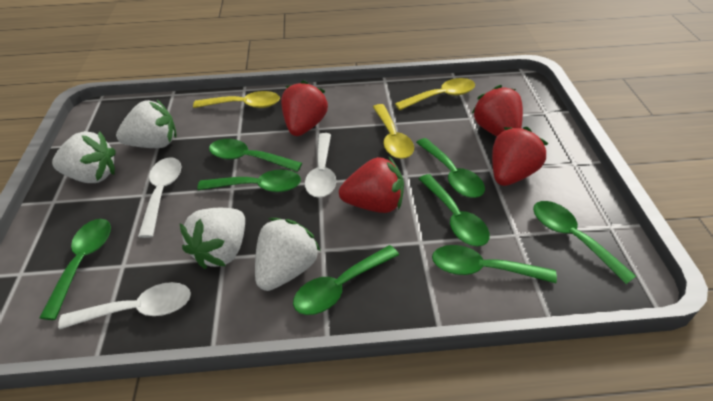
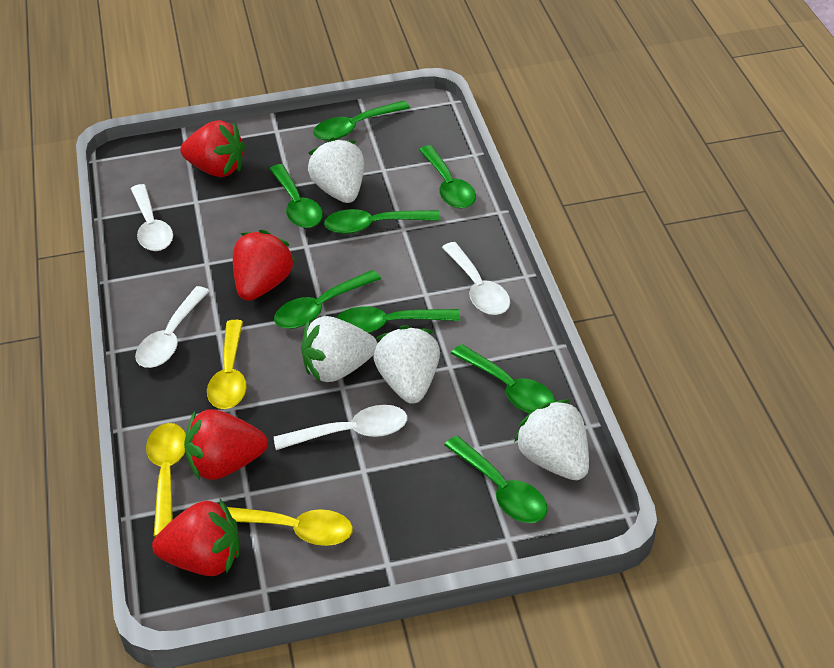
white spoon: [58,282,191,329] [138,157,181,238] [305,133,336,198] = 3 -> [131,184,173,251] [135,286,210,368] [274,405,407,450] [442,242,510,315] = 4

